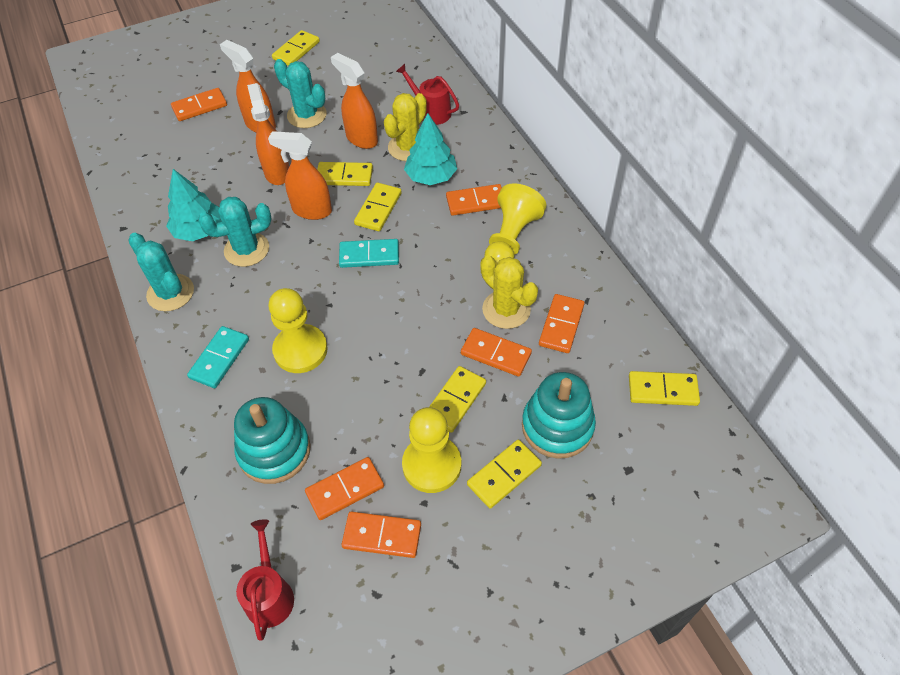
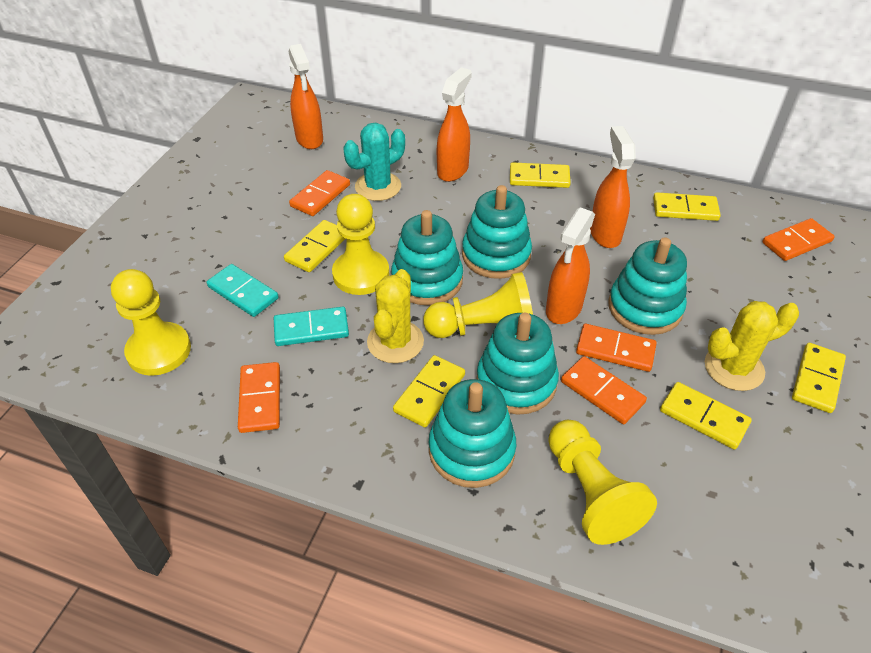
orange domino: [171,88,227,121] [305,457,384,520] [342,512,421,558] [446,184,502,216] [461,328,532,377] [539,294,585,353] = 6 -> [238,362,280,433] [289,170,350,216] [561,356,647,424] [576,324,657,372] [763,218,835,261] = 5
red watering can: [236,519,294,641] [396,64,459,125] = 2 -> none = 0
turquoise cactus: [128,233,194,311] [198,197,272,267] [274,59,327,128] = 3 -> [344,123,405,201] = 1
turquoise stacking toy: [234,397,311,484] [522,372,596,459] = 2 -> [391,210,463,305] [429,379,516,488] [462,185,532,279] [476,313,559,415] [608,237,687,335] = 5
turquoise tree: [166,169,221,241] [404,113,457,185] = 2 -> none = 0
yellow pawn: [269,288,328,373] [402,407,461,493] [484,183,546,266] = 3 -> [111,269,191,376] [332,194,389,295] [423,272,533,338] [548,420,657,545] = 4

